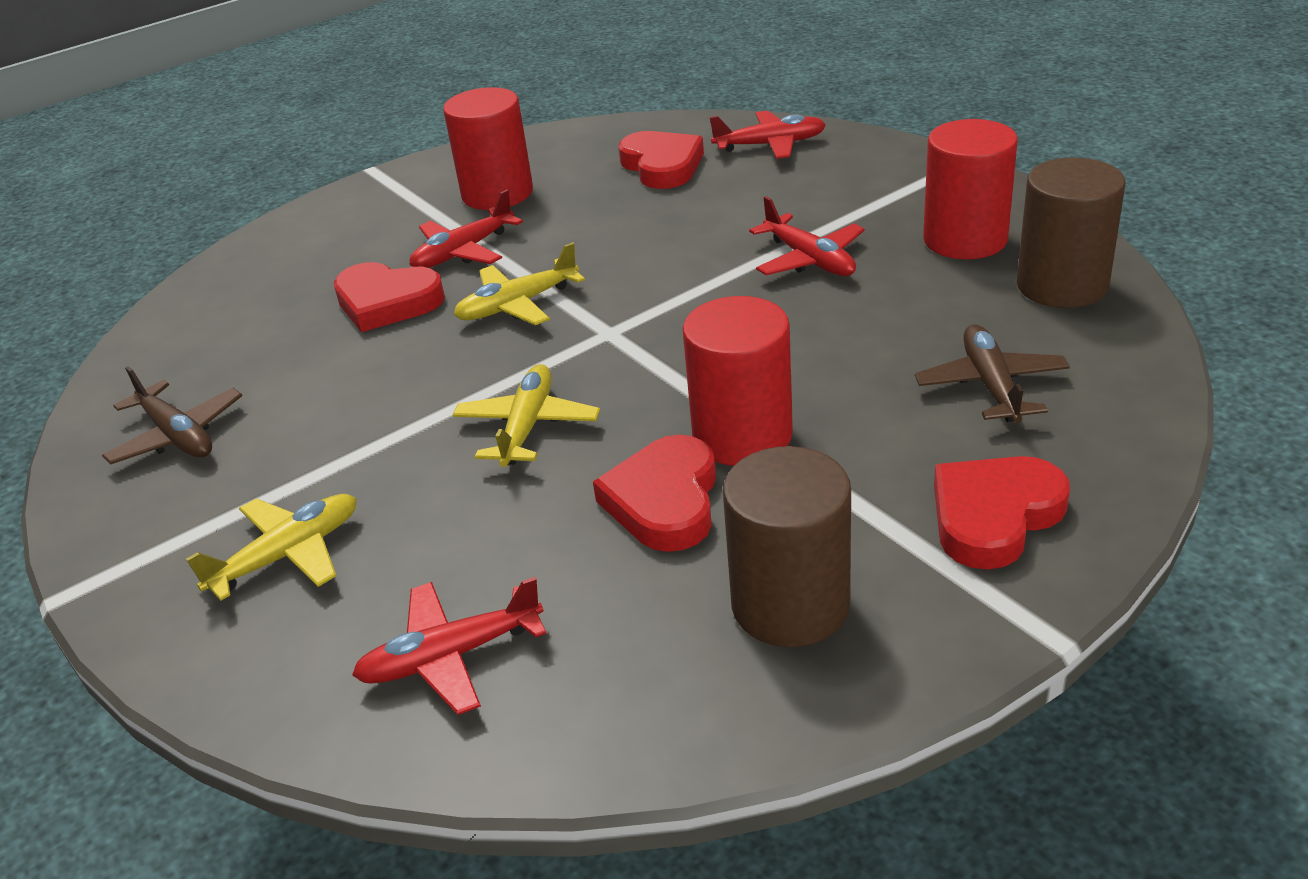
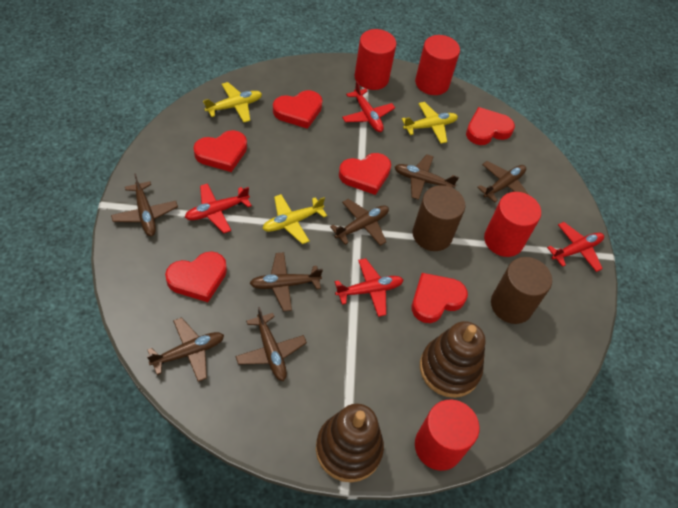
brown plane: [102,366,242,465] [915,324,1070,423] = 2 -> [111,174,178,236] [147,317,224,382] [236,307,307,381] [249,252,323,311] [330,199,389,246] [395,154,459,200] [477,161,529,203] = 7
brown stacking toy: none = 0 -> [316,404,384,482] [420,321,485,398] = 2
red cylinder: [443,87,533,210] [683,296,793,466] [923,119,1018,259] = 3 -> [355,29,396,90] [415,35,460,95] [415,399,480,471] [484,192,541,257] = 4
red heart: [334,262,445,332] [593,435,716,552] [618,131,704,189] [934,456,1070,570] = 4 -> [165,251,227,302] [193,130,247,172] [273,90,322,129] [339,153,391,195] [412,273,468,323] [466,107,515,145] = 6

